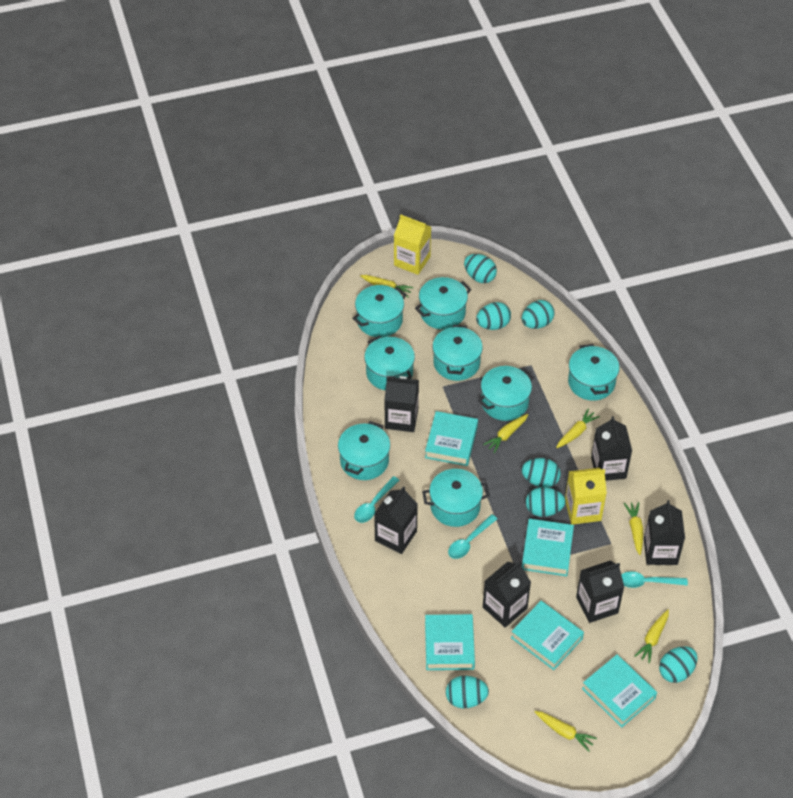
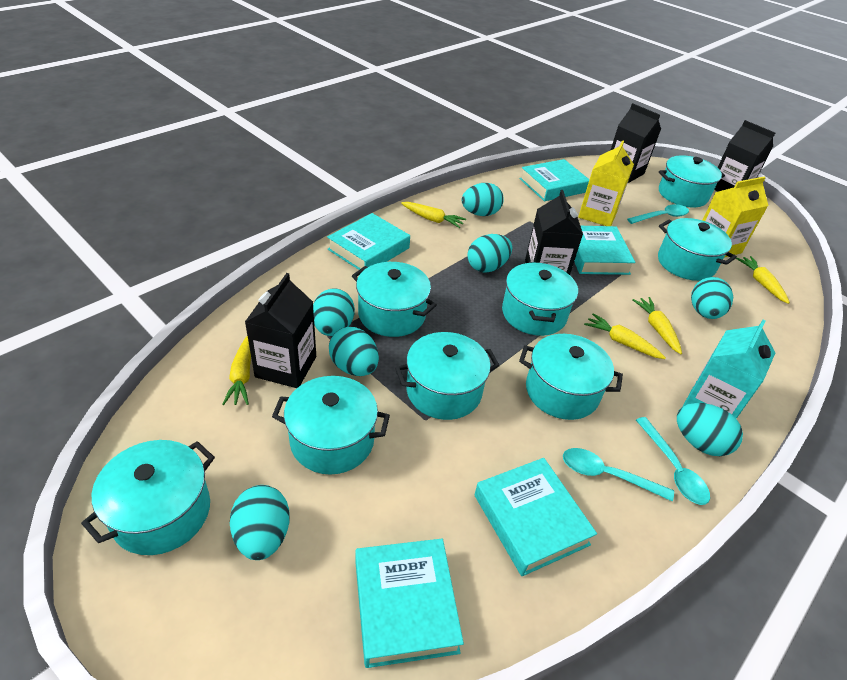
black carton: [374,486,418,554] [384,376,419,432] [483,561,531,628] [576,560,624,623] [591,416,632,481] [644,500,685,565] = 6 -> [245,273,316,388] [525,190,583,275] [610,103,661,183] [714,120,775,191] = 4
turquoise carton: none = 0 -> [682,320,775,419] = 1
yellow carrot: [360,275,414,297] [483,414,528,453] [534,711,597,752] [556,409,600,448] [624,502,643,555] [635,610,669,663] = 6 -> [222,336,251,405] [401,202,466,228] [584,313,666,359] [633,297,682,354] [736,256,790,304] = 5

